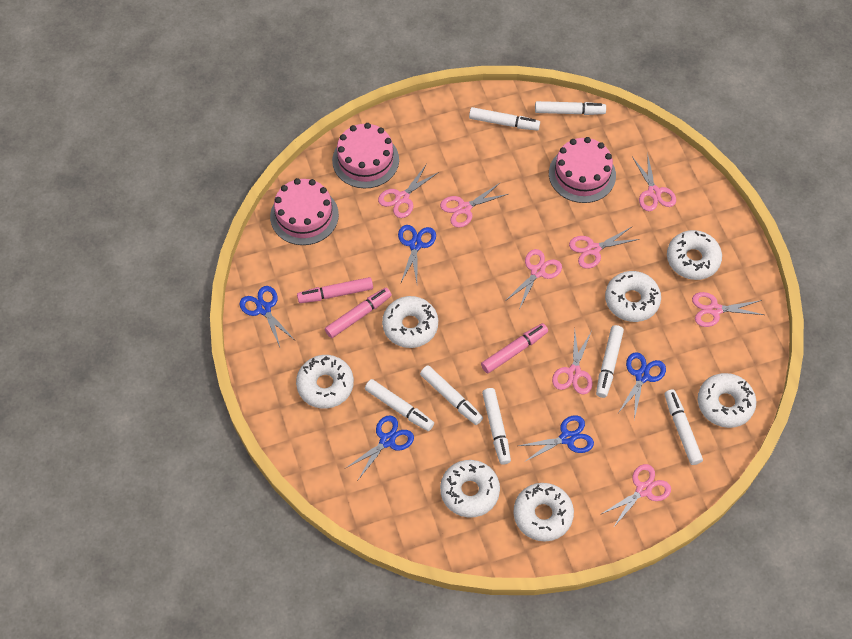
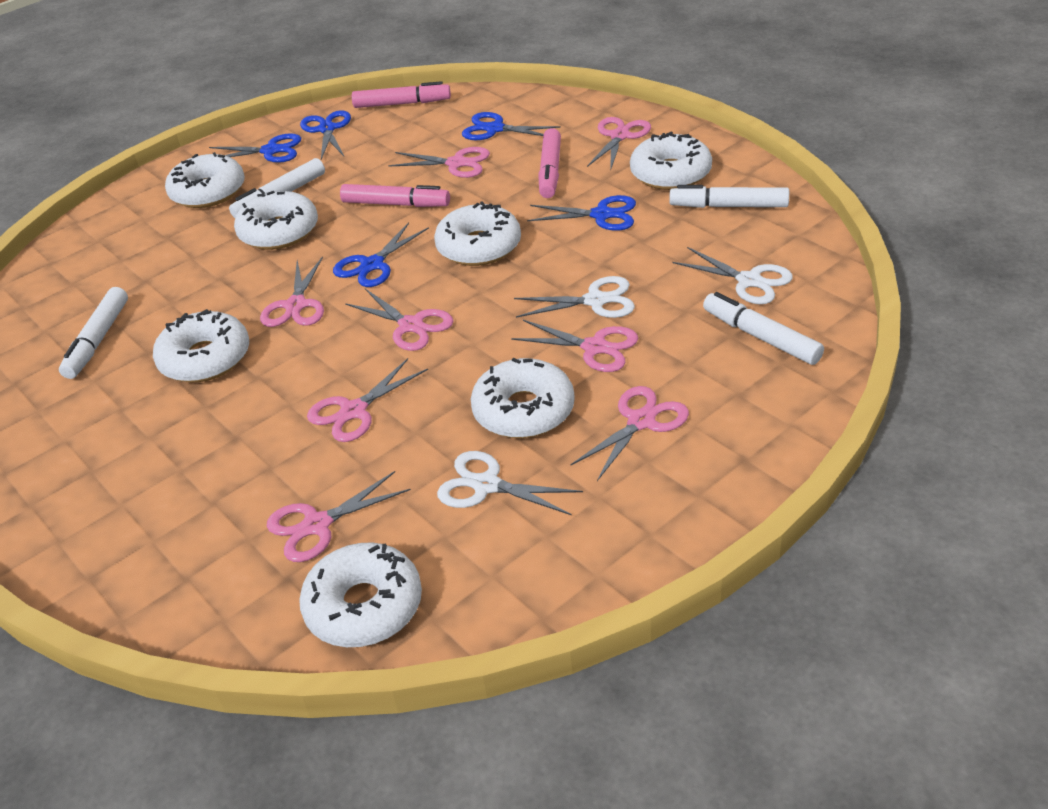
pink cake: [270,178,339,245] [332,123,399,189] [549,137,616,203] = 3 -> none = 0
white marker: [365,379,434,431] [420,365,483,425] [469,107,540,131] [482,388,511,465] [535,101,606,115] [596,325,624,398] [665,389,703,465] = 7 -> [59,287,128,379] [229,158,325,218] [669,185,789,208] [703,292,824,365] = 4
white scissors: none = 0 -> [437,451,583,515] [514,276,635,318] [673,247,793,304] = 3

